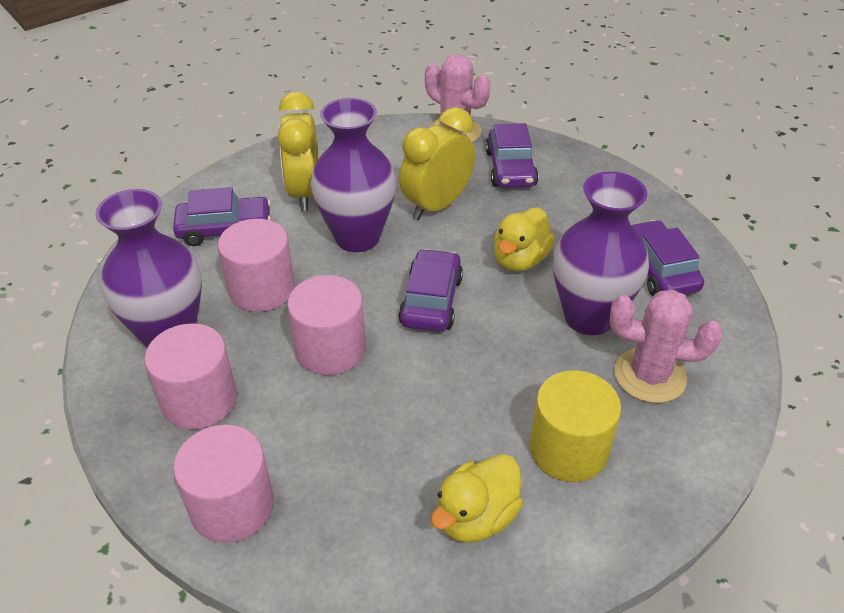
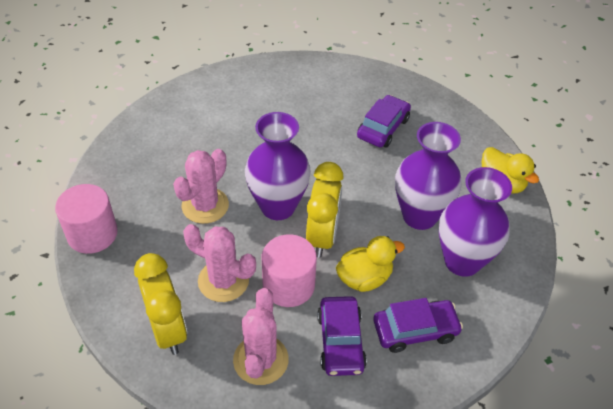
pink cactus: [425,54,491,143] [610,289,722,403] = 2 -> [173,149,229,224] [183,224,256,302] [233,288,289,385] = 3
pink cylinder: [144,323,237,430] [173,425,274,543] [218,219,295,312] [287,275,366,375] = 4 -> [55,184,118,254] [262,234,317,307] = 2
purple car: [173,187,271,246] [398,249,463,332] [486,123,539,188] [631,220,704,296] = 4 -> [317,296,367,376] [357,95,411,148] [373,298,463,353] = 3
yellow cylinder: [530,370,621,482] = 1 -> none = 0

